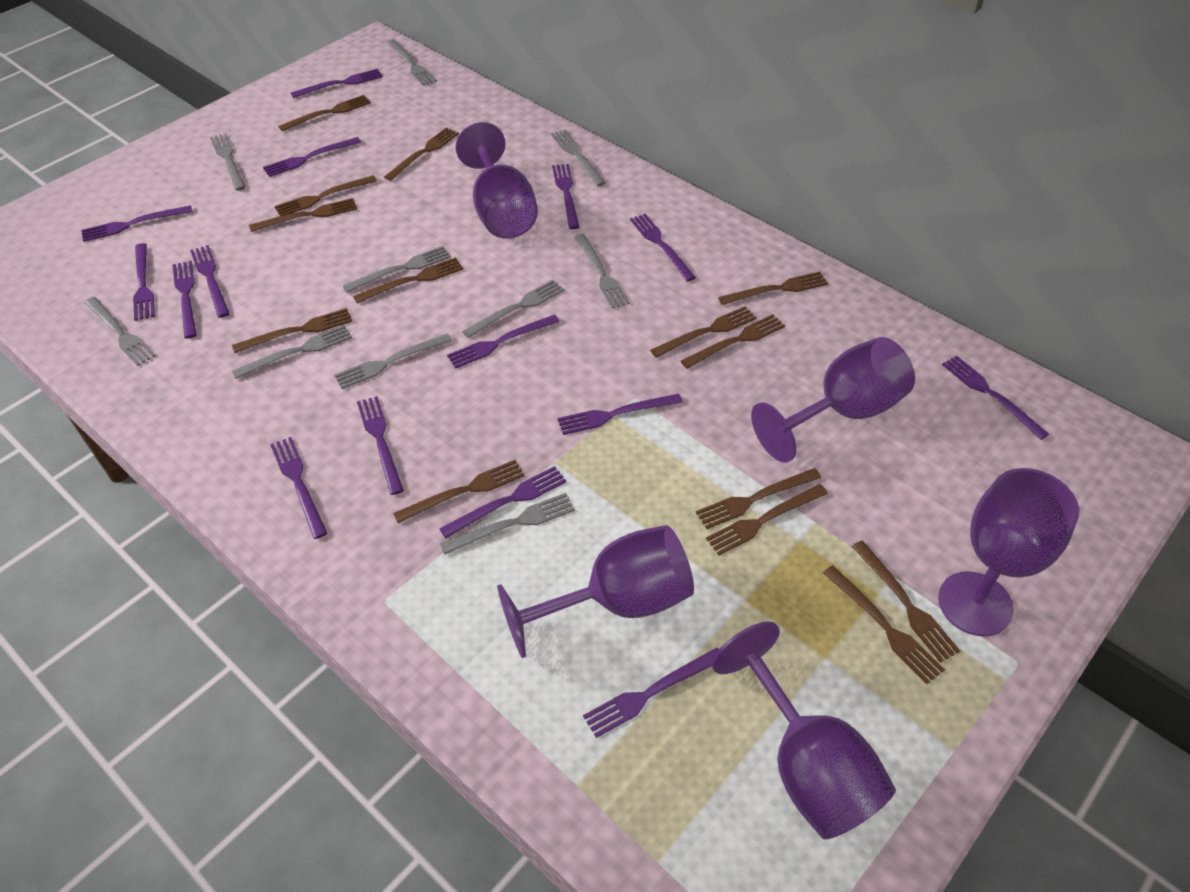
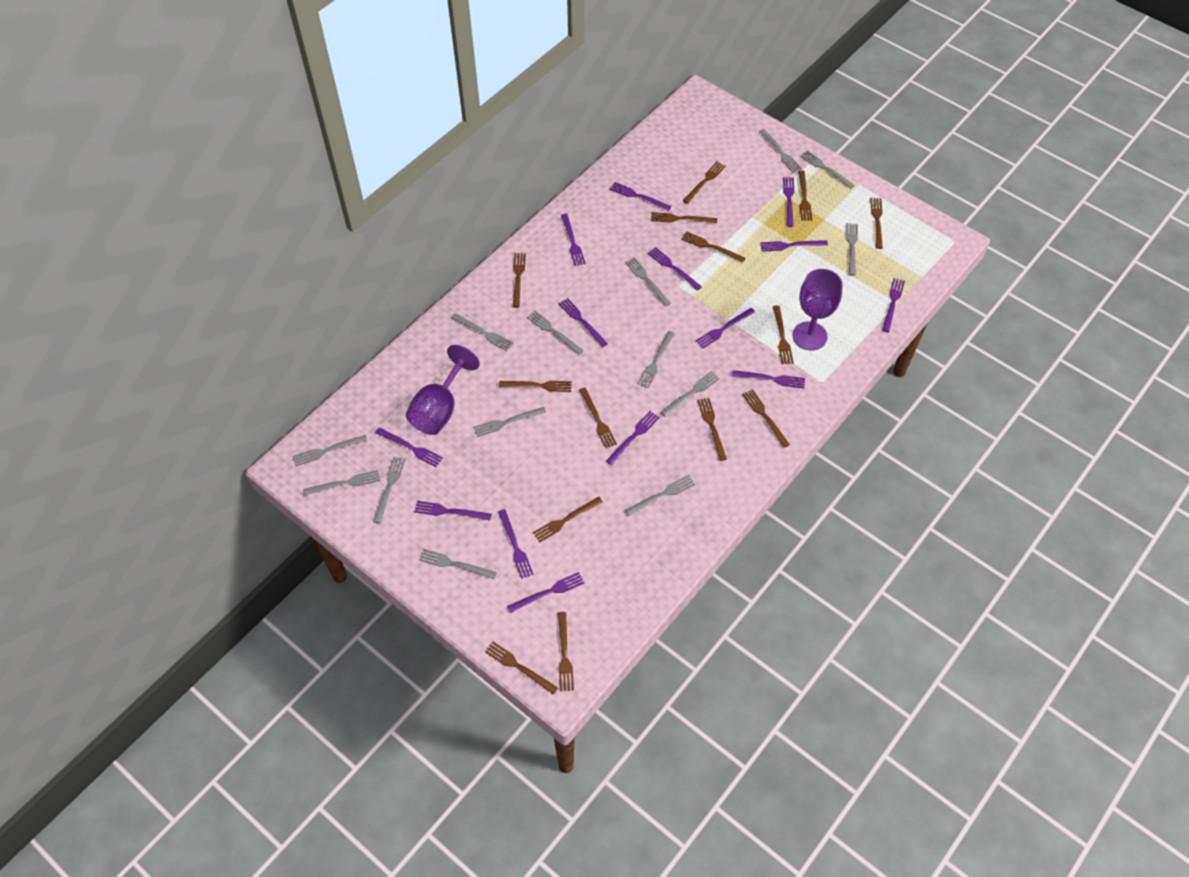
grey fork: [84,297,156,366] [210,133,246,191] [232,325,352,379] [334,333,452,389] [343,246,451,293] [387,39,437,85] [440,493,575,555] [462,280,564,338] [551,129,606,186] [575,234,630,309] = 10 -> [292,435,367,467] [303,470,380,496] [373,457,406,524] [419,549,497,579] [451,313,513,351] [474,407,546,437] [527,311,584,355] [625,257,671,306] [625,475,695,516] [637,331,675,388] [661,371,720,417] [759,129,802,173] [800,150,855,189] [846,223,858,276] = 14
purple fork: [81,205,193,242] [133,243,155,321] [173,261,197,339] [190,245,230,318] [263,137,361,177] [270,437,328,539] [291,69,383,98] [357,396,404,495] [439,466,566,538] [447,314,560,368] [552,164,580,229] [557,394,683,435] [583,648,719,738] [630,214,696,281] [942,356,1049,440] = 15 -> [376,427,443,467] [414,501,492,521] [498,509,534,579] [507,572,584,613] [559,298,608,347] [561,214,586,266] [606,411,659,465] [610,182,672,211] [648,247,702,291] [696,308,755,348] [732,370,805,389] [760,240,828,252] [783,177,794,227] [882,278,905,332] = 14
purple goblet: [456,122,538,239] [497,525,694,658] [712,622,896,839] [751,337,915,463] [938,468,1079,636] = 5 -> [406,345,480,435] [792,269,843,350] = 2

